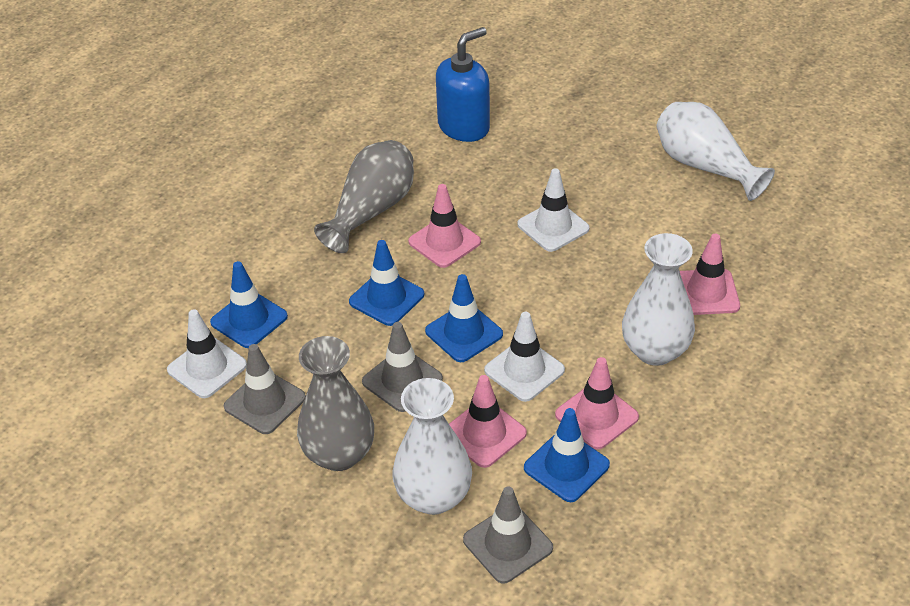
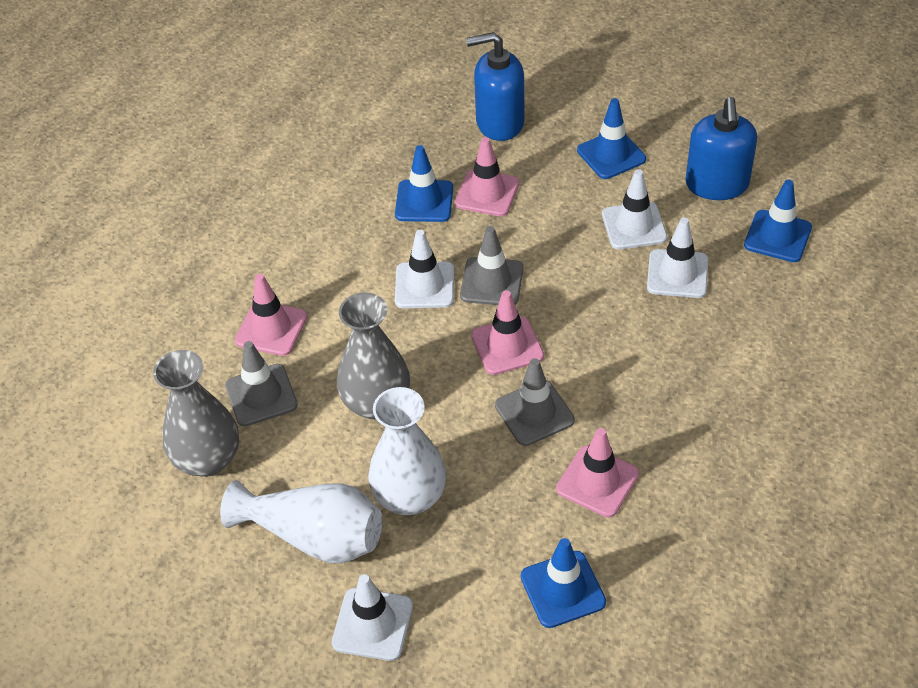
blue soap dispenser: [436,27,490,142] = 1 -> [466,32,524,141] [685,97,757,200] = 2
white traffic cone: [167,309,247,398] [484,312,565,402] [517,168,590,252] = 3 -> [332,574,413,661] [395,230,454,308] [602,169,667,250] [647,217,708,298] = 4
white vase: [392,378,472,515] [622,233,695,366] [657,102,775,201] = 3 -> [220,480,382,564] [368,387,446,515] = 2

